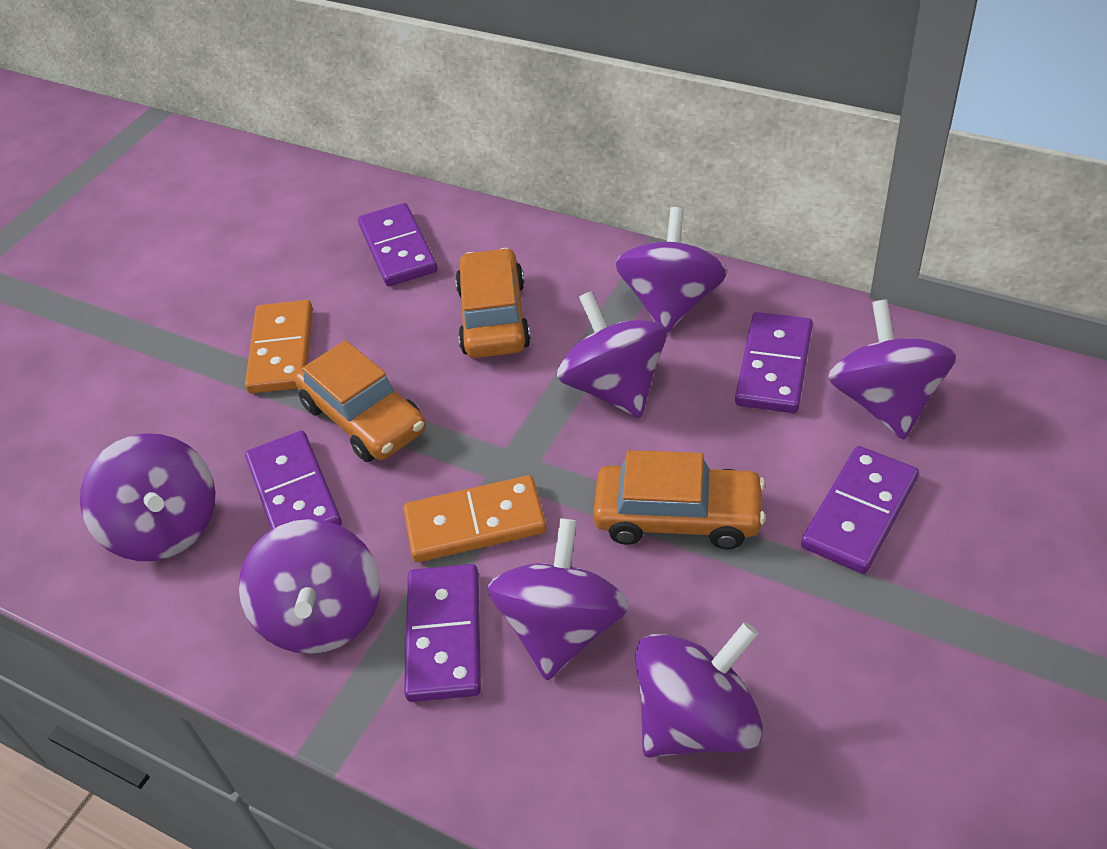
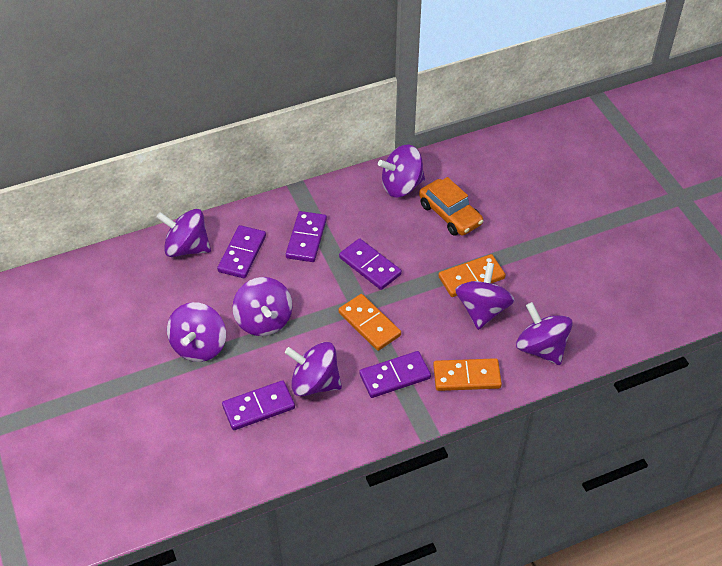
orange car: [294,340,426,462] [455,248,531,358] [593,450,766,549] = 3 -> [419,177,483,236] = 1
orange domino: [245,300,313,394] [403,475,547,562] = 2 -> [338,294,401,351] [433,358,502,391] [438,254,506,297] = 3

